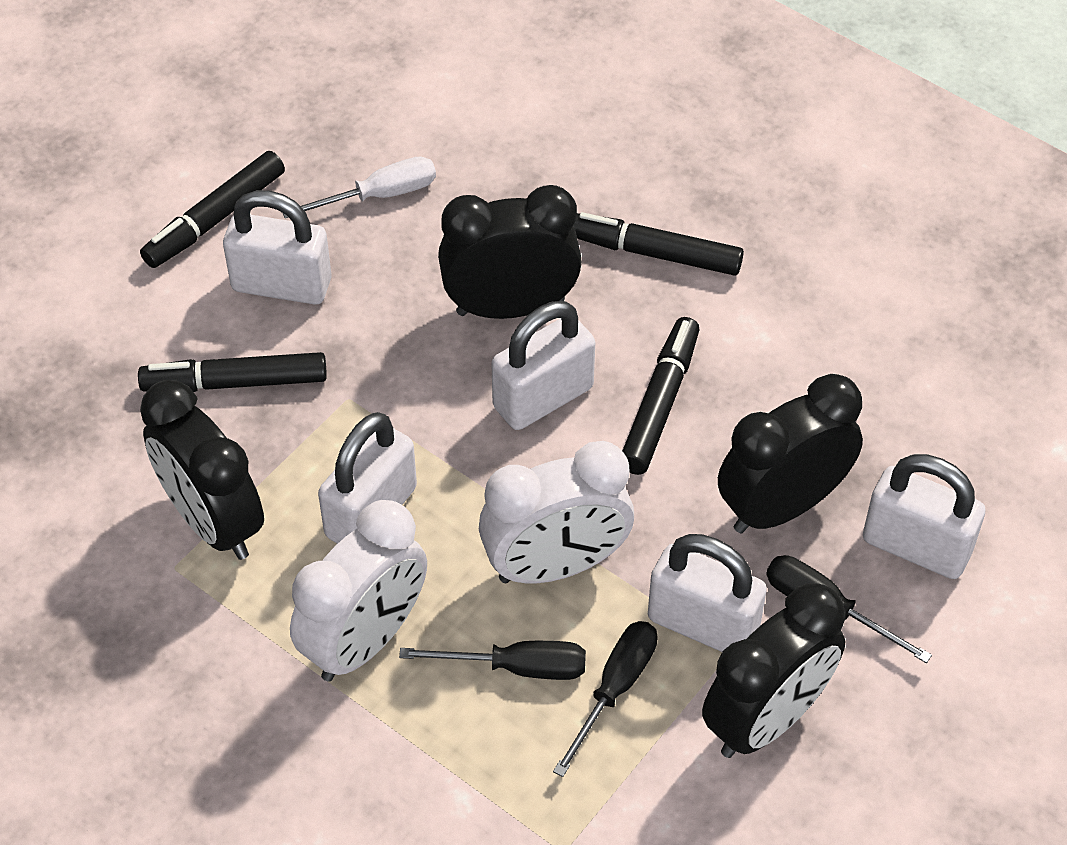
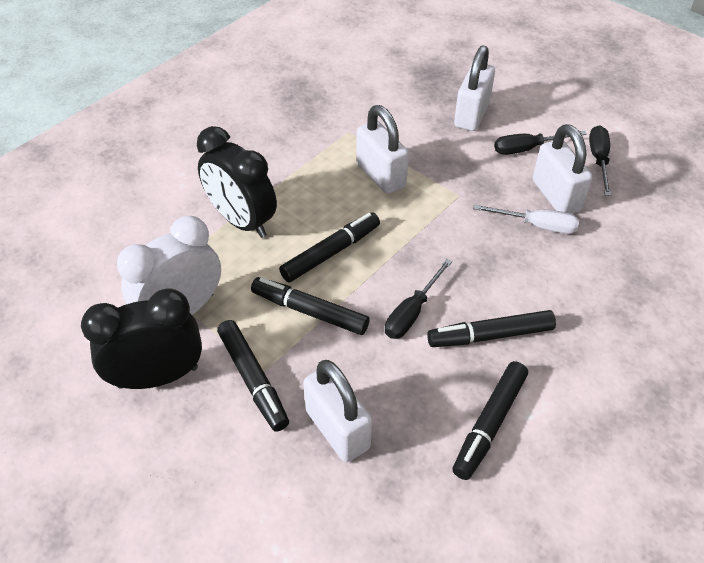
black clock: [140,380,264,560] [438,185,582,319] [702,583,846,758] [718,374,863,533] = 4 -> [81,289,202,389] [197,126,277,238] = 2
black marker: [138,352,327,392] [140,151,285,268] [574,212,744,276] [622,317,700,475] = 4 -> [217,320,289,432] [251,277,369,335] [279,212,380,282] [427,310,556,347] [452,361,528,480] = 5
white clock: [290,500,427,681] [479,441,634,583] = 2 -> [117,216,221,315] = 1
white padlock: [223,190,332,305] [318,412,417,544] [491,301,595,430] [648,534,767,652] [863,454,986,579] = 5 -> [303,360,372,462] [356,105,409,194] [454,45,495,131] [533,124,592,213] = 4

